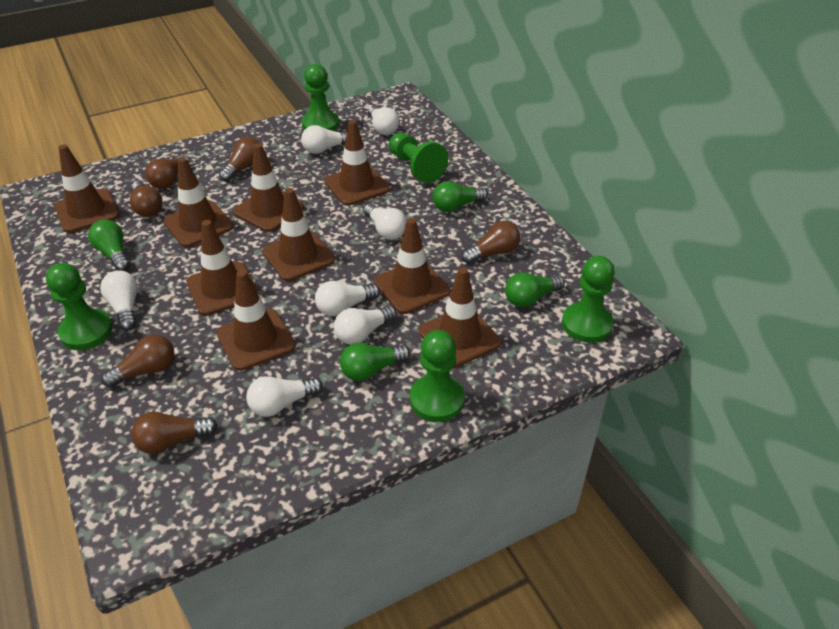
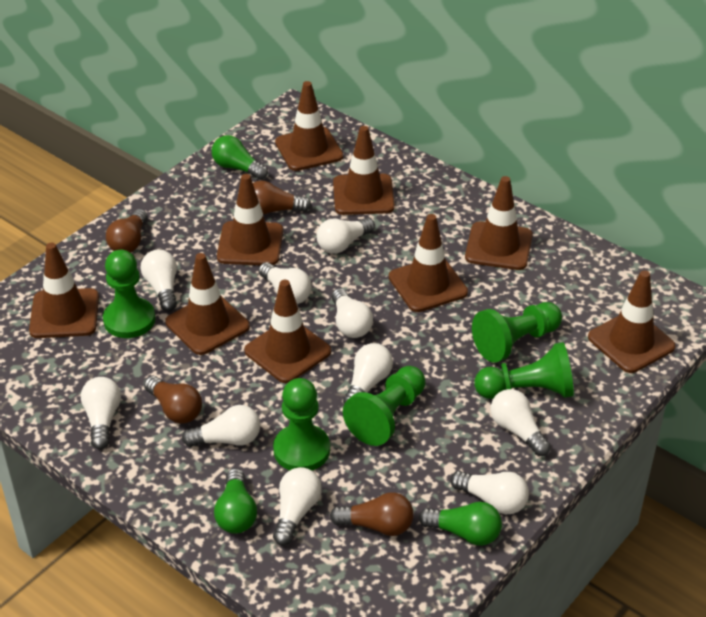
brown light bulb: [101,335,174,388] [130,181,163,217] [131,412,218,454] [145,154,189,189] [219,137,260,182] [462,221,520,264] = 6 -> [106,209,148,253] [144,376,202,424] [253,180,311,214] [330,492,414,536] = 4
green light bulb: [88,220,130,271] [340,343,410,381] [433,181,488,212] [505,272,565,308] = 4 -> [212,135,268,180] [214,468,257,534] [419,502,502,546] = 3
white light bulb: [100,271,138,331] [246,376,323,417] [301,125,347,154] [315,281,380,316] [334,305,397,345] [364,204,407,240] [368,106,399,135] = 7 -> [81,377,121,449] [141,250,177,311] [182,405,260,447] [258,262,312,304] [273,467,322,546] [317,218,375,254] [332,288,373,338] [343,343,393,404] [450,471,529,514] [490,389,551,456] = 10

